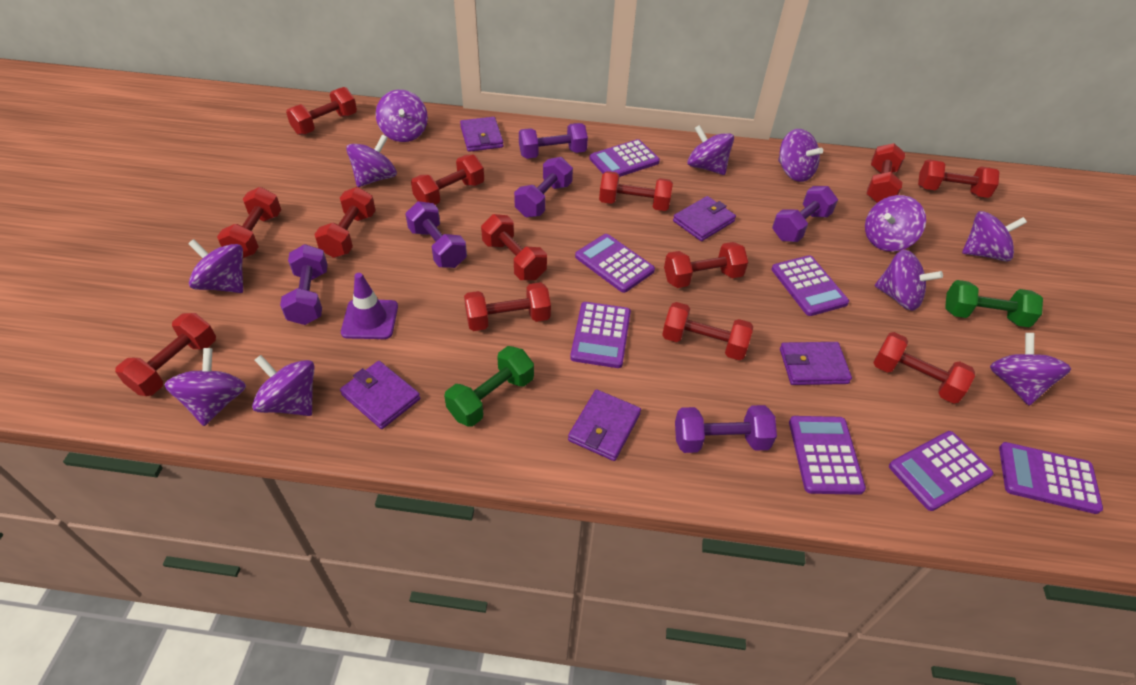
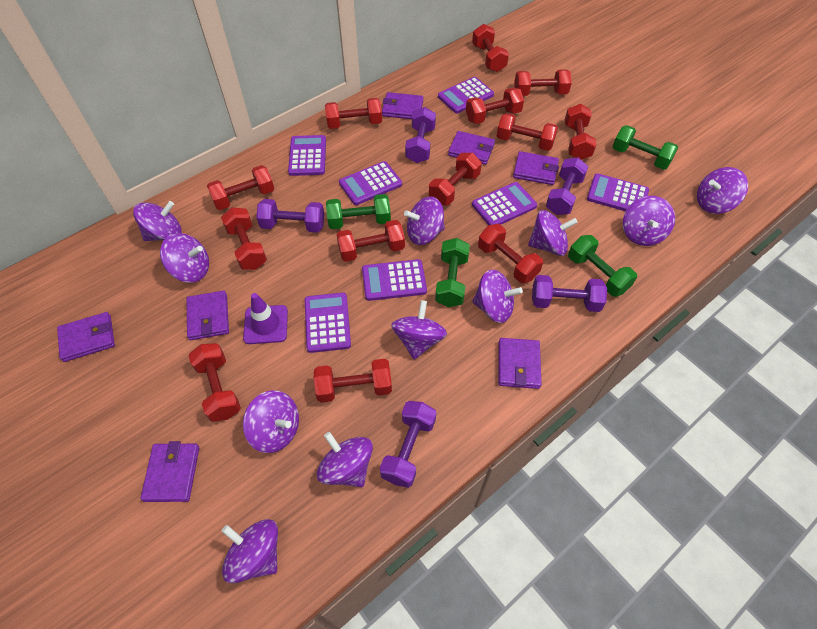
green dumbbell: [444,346,534,427] [945,280,1043,328] = 2 -> [326,194,391,229] [435,238,470,307] [568,235,637,297] [612,125,678,170] = 4
purple dumbbell: [280,244,328,325] [405,201,467,268] [514,157,573,218] [519,123,588,159] [675,405,777,453] [772,186,838,242] = 6 -> [256,199,324,232] [380,401,436,488] [405,107,436,163] [532,275,607,312] [546,157,589,215] = 5
purple wallet: [340,361,420,429] [460,117,504,152] [568,389,641,461] [673,196,736,241] [780,342,852,385] = 5 -> [57,312,115,362] [140,441,199,502] [187,291,229,340] [382,92,423,119] [448,131,495,165] [498,338,542,389] [513,151,559,185] = 7

